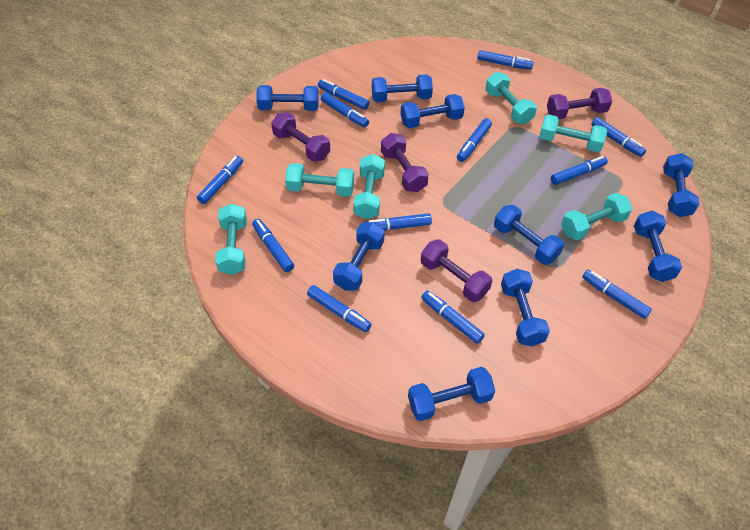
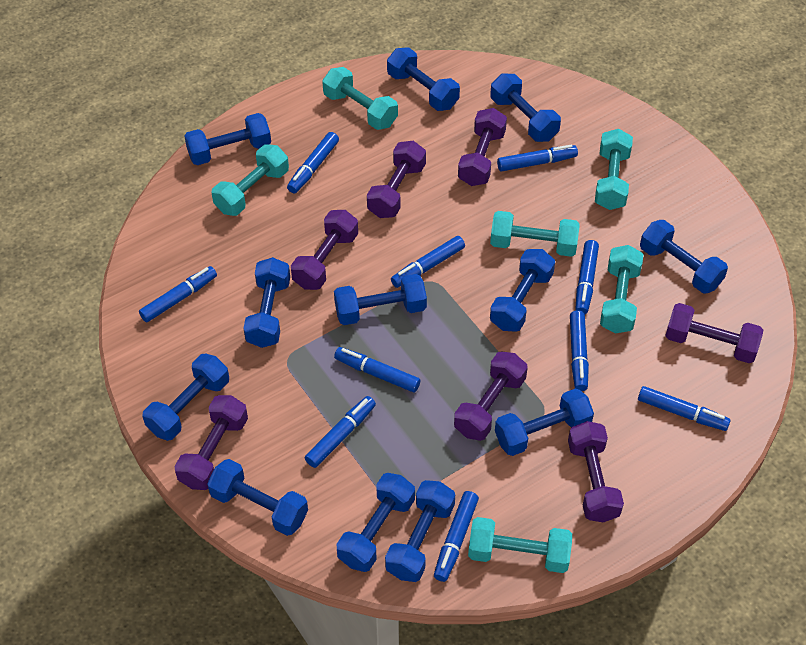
blue dumbbell: [256,85,319,111] [333,222,385,291] [372,74,433,102] [400,94,465,128] [408,367,495,421] [494,205,564,265] [501,269,550,346] [634,211,682,282] [663,153,700,217] = 9 -> [142,353,229,441] [184,113,271,165] [207,459,308,536] [243,257,290,348] [334,274,427,325] [337,473,415,572] [385,480,455,582] [387,47,460,111] [490,74,561,142] [490,249,555,332] [495,388,594,456] [640,220,728,293] = 12
blue marker: [197,156,243,204] [252,219,294,272] [307,285,371,332] [318,79,370,110] [321,92,369,127] [364,213,432,231] [421,290,485,344] [457,118,492,162] [477,50,534,70] [551,156,608,185] [582,270,652,319] [591,117,646,157] = 12 -> [139,266,217,322] [287,132,339,193] [305,396,376,468] [334,347,420,392] [391,236,465,288] [434,491,479,582] [497,145,578,172] [570,310,589,391] [575,240,599,314] [638,386,731,431] = 10
purple dumbbell: [271,113,330,162] [381,133,429,192] [421,239,493,302] [547,88,612,119] = 4 -> [174,395,248,490] [291,210,358,290] [367,141,426,218] [454,352,528,441] [458,108,507,186] [568,421,624,522] [665,303,763,363] = 7

